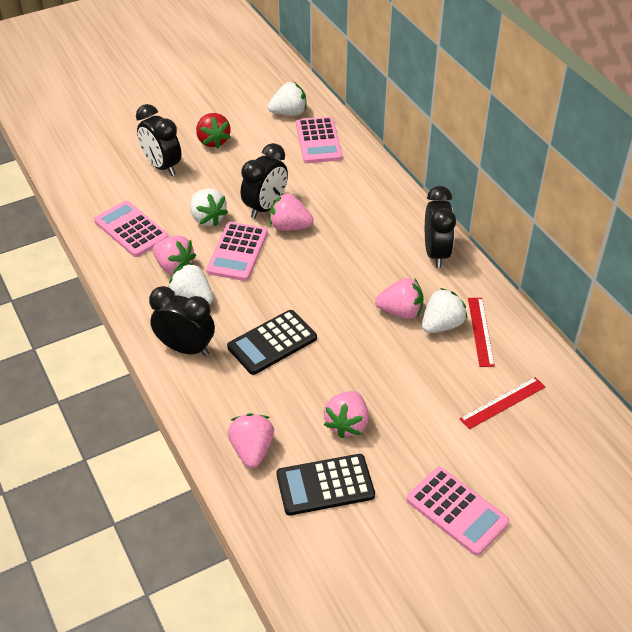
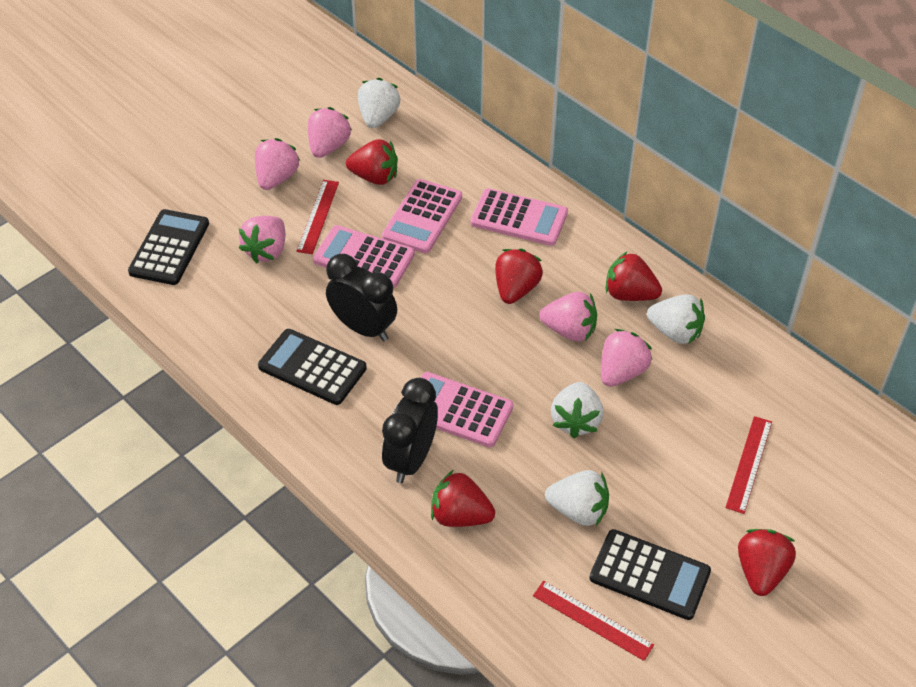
black calculator: [227,310,317,375] [276,454,375,515] = 2 -> [128,209,209,285] [258,329,367,405] [589,529,711,620] = 3
black clock: [136,104,181,176] [149,286,215,356] [241,143,288,219] [425,186,456,268] = 4 -> [326,254,397,341] [382,378,438,483] = 2
red ruler: [459,377,545,430] [468,298,495,367] = 2 -> [296,180,339,254] [533,581,654,661] [725,416,772,514] = 3
red strawberry: [196,113,231,148] = 1 -> [346,139,398,185] [431,470,495,527] [495,249,543,304] [606,252,662,301] [738,529,796,596] = 5

